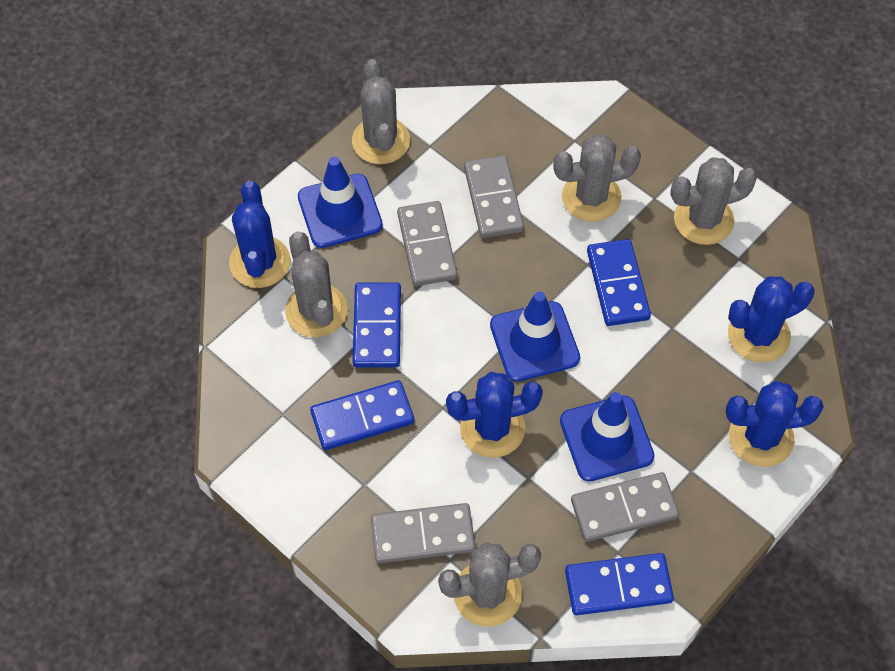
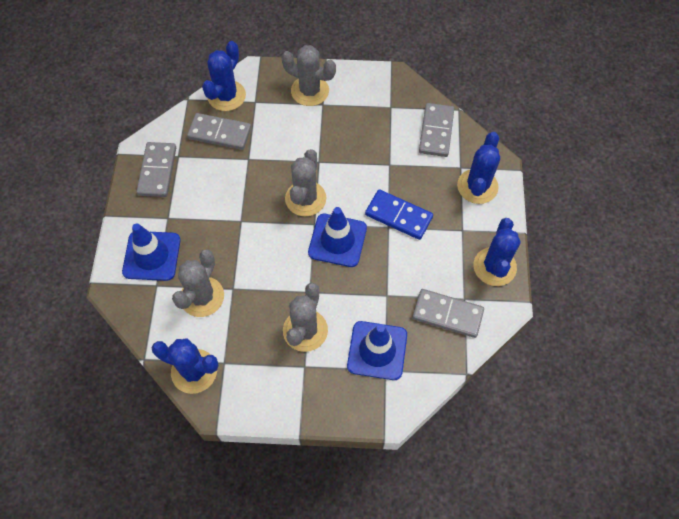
blue domino: [310,380,414,450] [352,282,401,367] [565,553,674,615] [587,239,651,326] = 4 -> [365,189,433,240] = 1
grey cactus: [285,231,348,337] [352,59,410,164] [438,542,541,627] [553,134,641,222] [670,157,757,245] = 5 -> [172,249,224,317] [281,45,336,106] [283,283,328,352] [285,149,326,217] = 4

